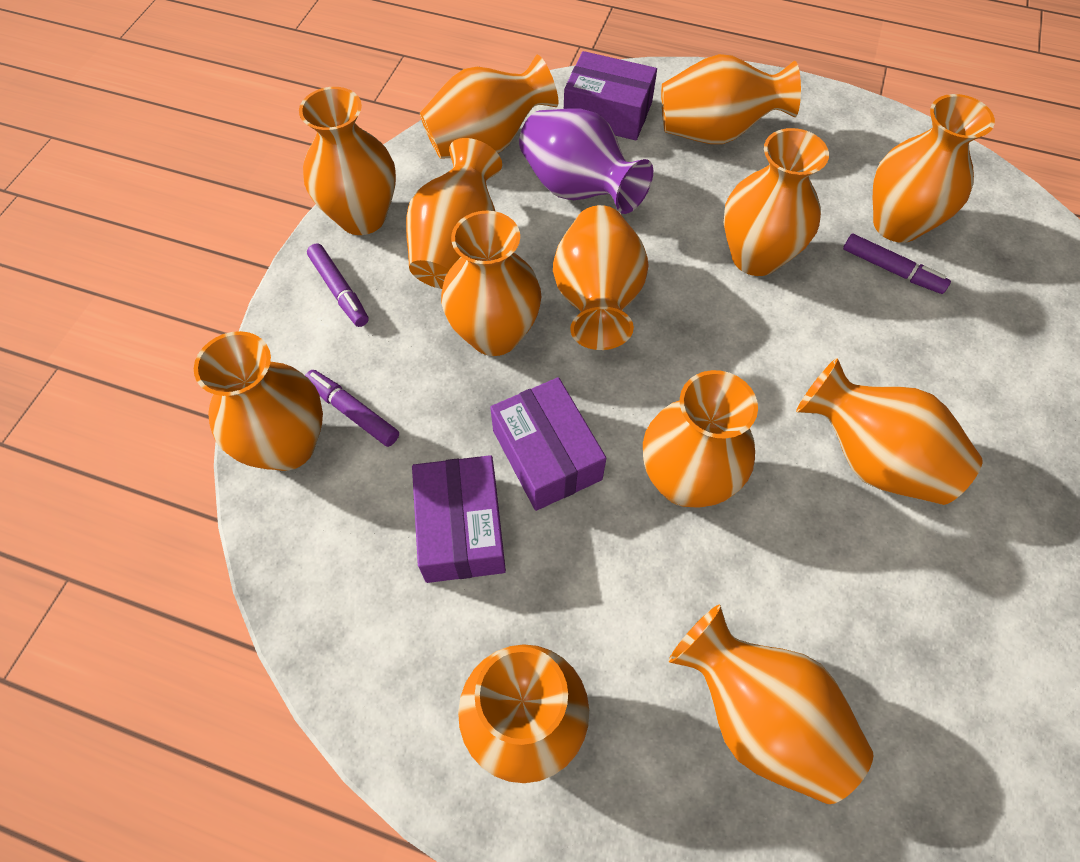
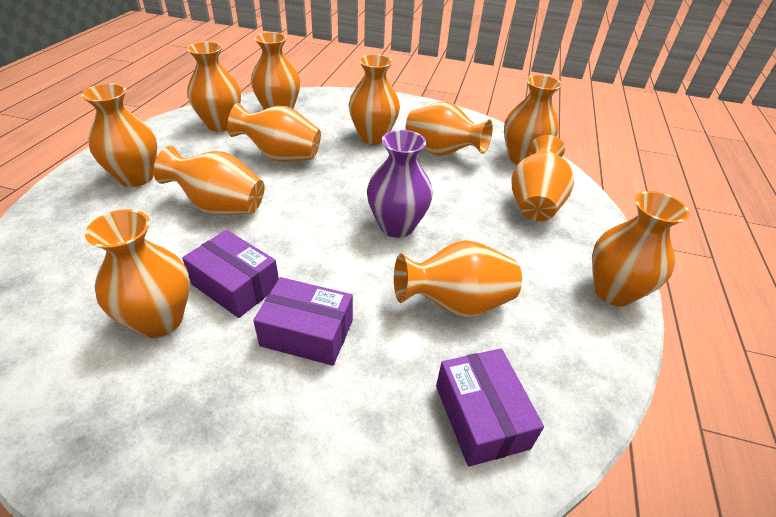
orange vase: [194,331,323,471] [299,87,396,235] [406,138,502,289] [420,55,558,159] [441,211,541,356] [458,644,589,783] [553,205,649,350] [643,370,758,508] [661,54,801,144] [669,605,874,804] [723,128,829,276] [796,358,983,505] [873,94,995,243] = 13 -> [81,83,157,187] [85,209,190,338] [153,146,264,215] [187,42,241,132] [227,103,321,162] [251,32,300,110] [349,54,400,144] [394,240,522,317] [406,102,493,156] [504,75,562,165] [511,135,574,222] [592,191,690,307] = 12
purple marker: [305,370,399,447] [307,244,369,327] [843,234,951,294] = 3 -> none = 0

